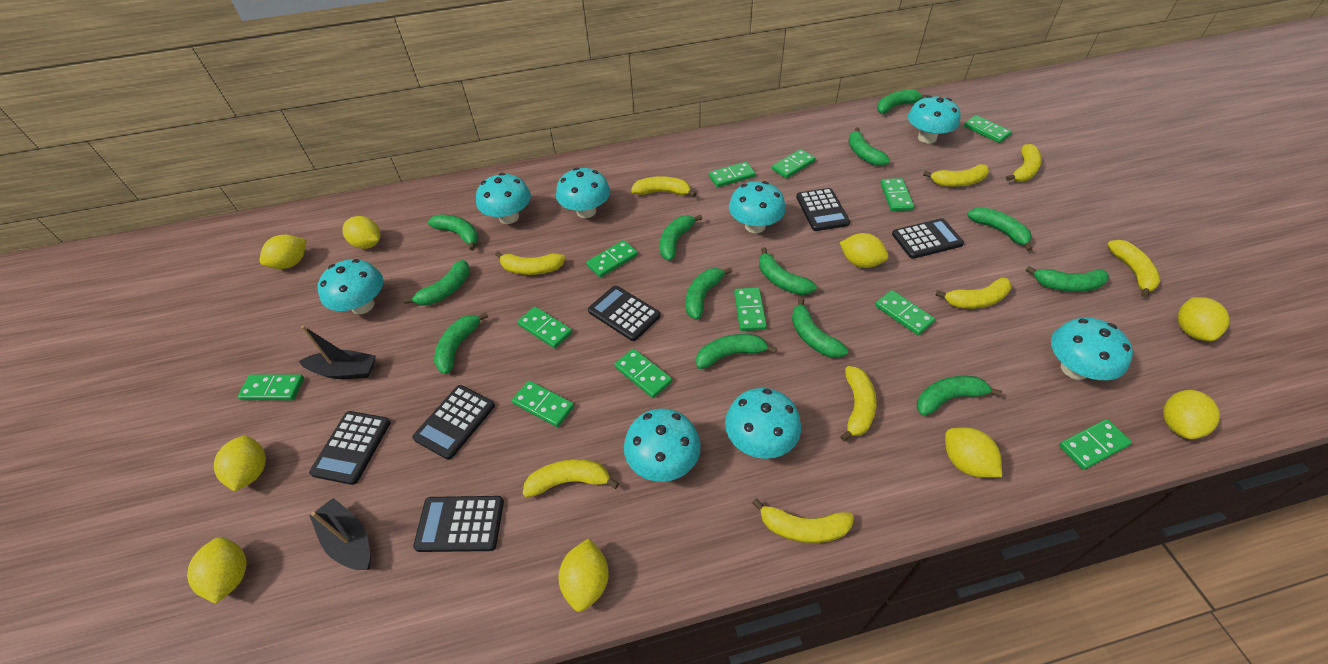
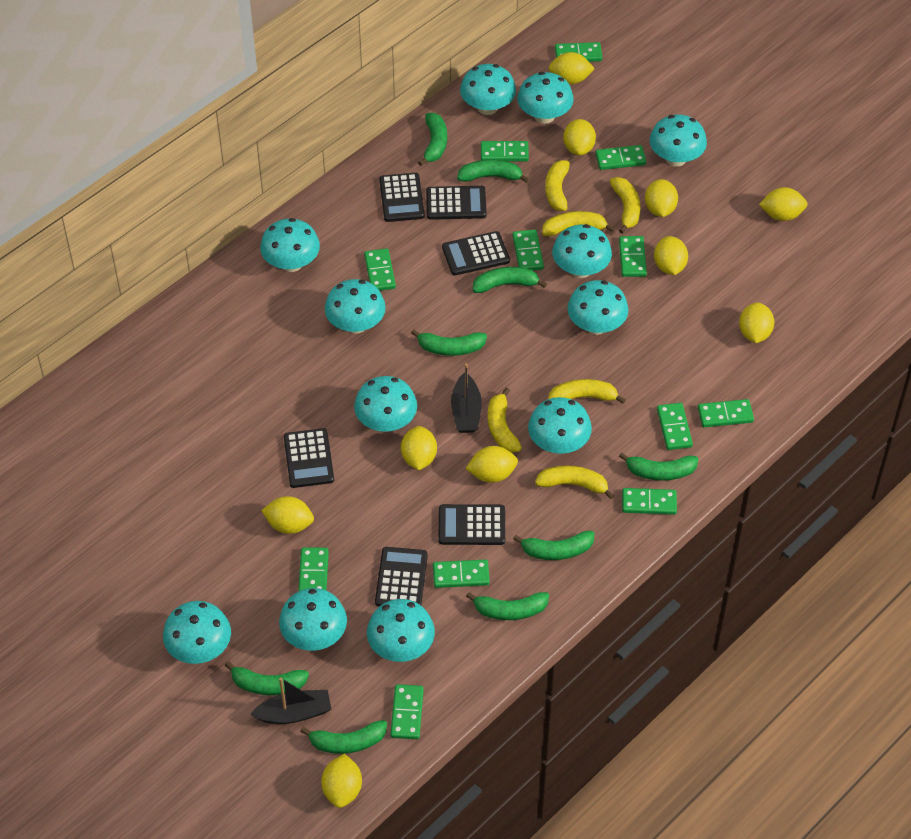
green banana: [404,260,470,306] [428,214,478,251] [434,312,488,374] [660,215,702,261] [686,267,732,320] [696,334,777,369] [759,247,817,295] [792,298,848,358] [848,127,890,166] [877,89,929,113] [917,376,1002,416] [967,207,1033,251] [1025,266,1109,292] = 13 -> [225,661,309,695] [300,720,387,754] [411,329,487,356] [418,113,447,166] [457,160,529,183] [466,592,549,620] [473,267,547,293] [513,531,594,560] [619,452,698,481] = 9
turquoise mushroom: [317,259,383,314] [476,173,531,224] [556,167,610,218] [624,408,701,482] [725,388,801,459] [729,181,786,233] [908,95,961,144] [1051,318,1133,380] = 8 -> [163,601,231,664] [260,218,320,272] [279,588,347,651] [325,279,386,334] [354,376,417,432] [367,599,435,662] [460,64,516,115] [517,72,574,124] [528,397,592,454] [552,224,612,278] [567,280,629,335] [650,114,707,167] = 12
yellow banana: [495,251,565,275] [523,459,619,498] [631,176,696,197] [752,498,854,543] [840,366,877,441] [923,164,989,187] [935,278,1012,309] [1006,144,1042,181] [1107,240,1161,298] = 9 -> [488,387,522,453] [535,465,615,499] [542,211,615,236] [545,156,575,211] [548,379,626,404] [610,177,640,233] = 6
yellow lemon: [187,537,247,604] [214,436,266,492] [260,235,307,269] [342,216,381,249] [559,538,609,612] [840,233,889,268] [945,428,1002,478] [1163,390,1220,439] [1178,297,1229,341] = 9 -> [261,496,314,534] [321,754,362,808] [401,426,437,470] [466,446,518,483] [549,52,595,84] [563,119,596,156] [645,179,678,217] [654,236,688,275] [739,302,775,343] [759,187,807,221] = 10

